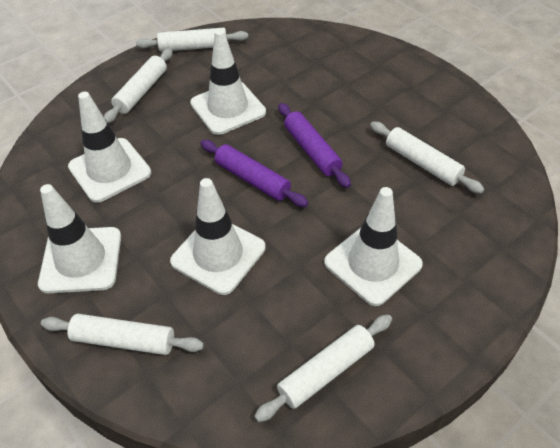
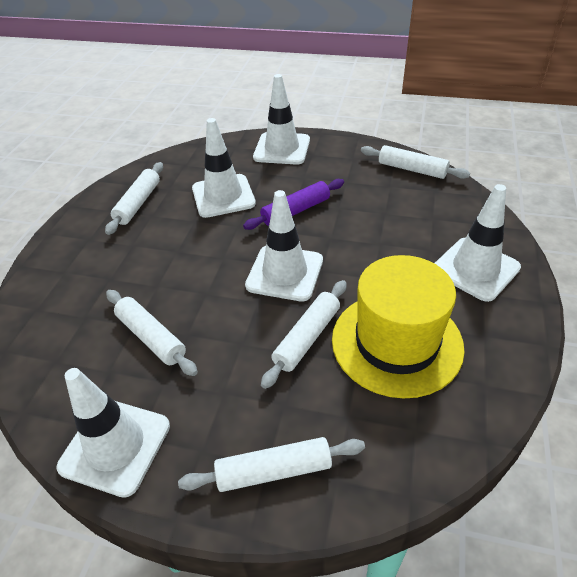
purple rolling pin: [201,140,308,207] [278,103,351,188] = 2 -> [243,179,344,230] = 1
yellow hat: none = 0 -> [332,255,465,399] = 1

